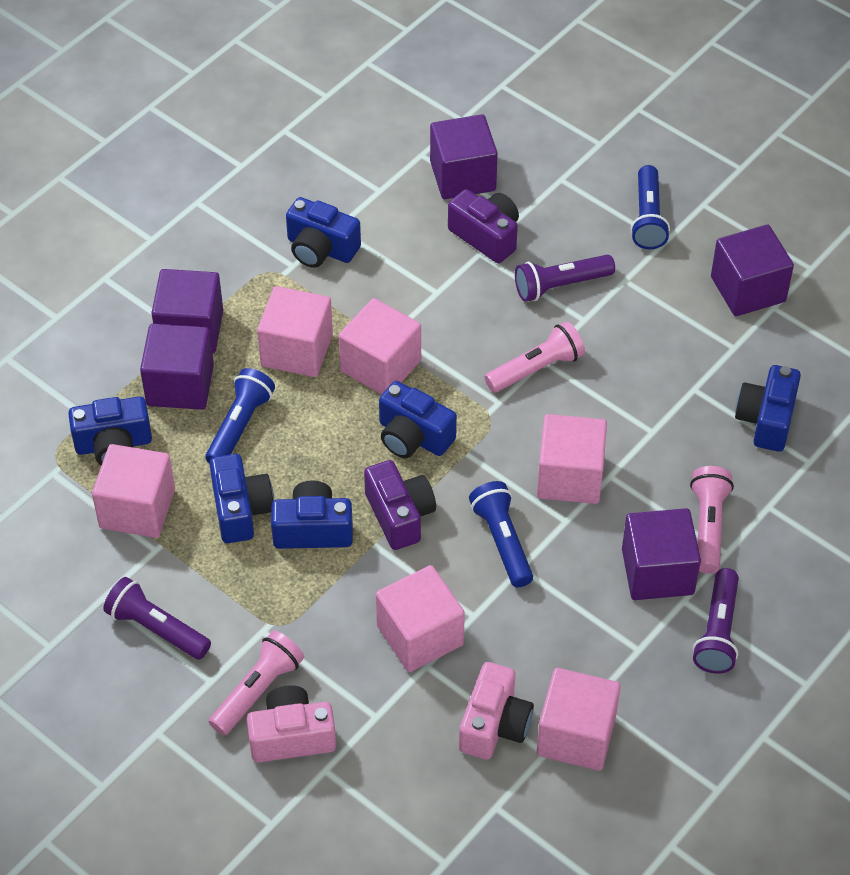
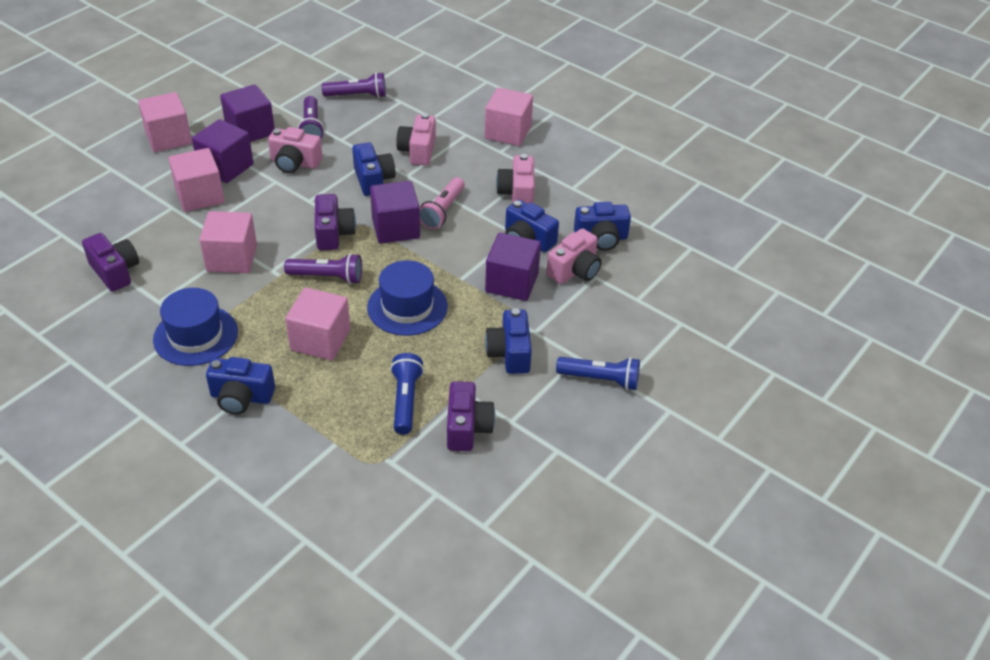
blue camera: [68,396,152,466] [209,454,274,543] [271,480,353,549] [286,197,361,268] [379,381,457,458] [735,365,801,452] = 6 -> [206,357,275,415] [352,142,396,196] [485,308,532,374] [505,200,559,252] [574,202,631,251] = 5
blue flashlight: [206,368,275,463] [469,481,533,588] [630,165,670,249] = 3 -> [390,353,424,435] [556,357,640,390] = 2
blue hat: none = 0 -> [153,288,238,366] [367,260,448,336] = 2
pink camera: [247,685,336,763] [459,662,534,760] = 2 -> [268,127,323,173] [396,113,436,166] [496,154,535,204] [546,228,602,284] = 4
pink cube: [92,444,175,538] [257,286,333,377] [339,298,421,395] [376,565,465,672] [537,414,607,504] [537,668,621,771] = 6 -> [138,92,192,152] [169,148,225,212] [199,211,257,273] [285,288,350,360] [485,88,533,146] = 5
pink flashlight: [209,631,304,735] [485,321,585,393] [690,466,734,574] = 3 -> [420,177,465,229] = 1
purple camera: [364,460,436,550] [448,189,519,263] = 2 -> [82,233,139,292] [315,194,356,250] [447,381,495,451] = 3
purple cube: [140,324,214,410] [151,269,223,354] [430,114,498,199] [622,508,701,600] [711,225,794,316] = 5 -> [192,119,254,183] [220,84,275,142] [370,181,420,244] [485,233,541,301] = 4

